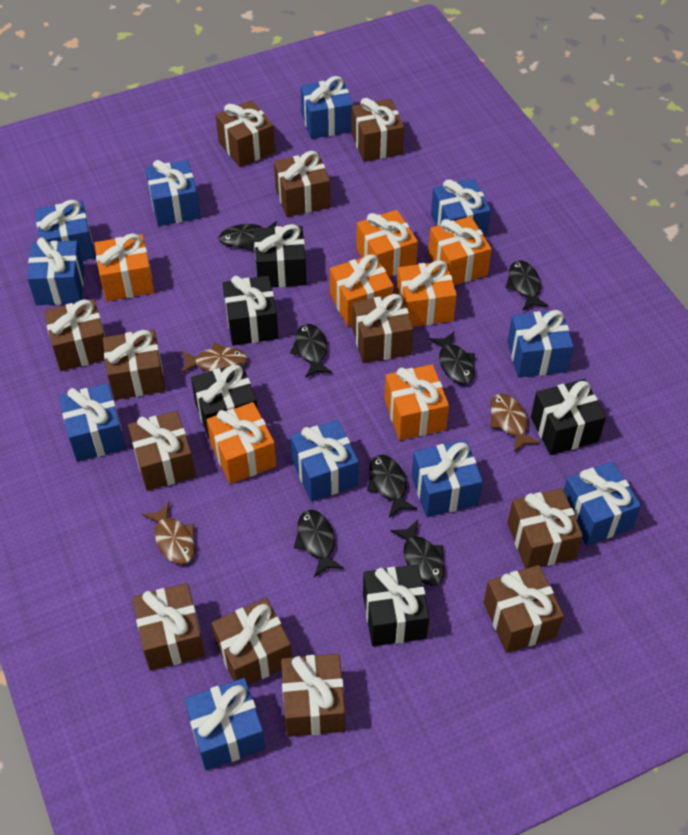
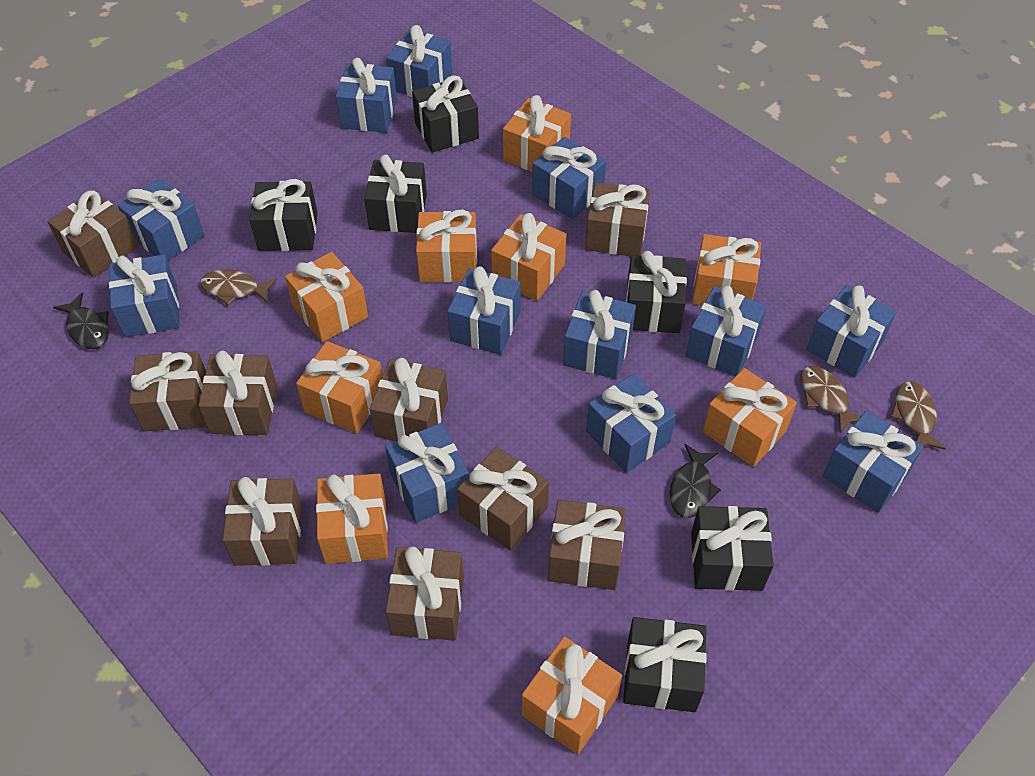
black fish: [219,221,277,250] [290,324,333,378] [294,510,344,577] [367,455,417,518] [390,520,445,586] [429,332,475,385] [506,260,549,310] = 7 -> [53,292,109,349] [670,444,721,518] = 2
black gift: [191,363,257,439] [223,276,278,345] [254,224,306,287] [363,565,429,646] [531,379,606,455] = 5 -> [249,179,318,251] [364,155,427,233] [412,75,479,153] [623,617,707,712] [626,251,687,333] [691,506,774,591] = 6
blue gift: [27,237,84,305] [35,200,95,261] [59,383,126,462] [145,160,200,226] [184,678,266,770] [290,420,359,502] [300,76,353,139] [412,440,483,517] [431,179,491,237] [508,310,574,378] [564,461,641,546] = 11 -> [109,254,180,337] [118,178,204,261] [336,58,397,133] [385,423,469,523] [386,25,452,97] [447,266,520,355] [532,137,606,219] [563,290,636,379] [586,374,676,473] [686,286,767,377] [807,285,897,378] [823,411,923,513] = 12
brown gift: [44,299,105,371] [103,329,165,400] [128,411,196,491] [132,583,205,671] [212,598,292,685] [216,100,275,167] [274,151,330,217] [281,654,345,737] [352,98,404,162] [352,294,413,363] [484,565,564,653] [507,488,583,569] = 12 -> [48,190,139,277] [129,351,206,431] [198,351,277,435] [223,477,302,566] [370,358,448,441] [386,547,464,641] [457,447,549,551] [548,500,626,590] [585,182,650,256] = 9
orange gift: [94,233,154,301] [207,402,276,484] [330,254,394,326] [356,210,418,277] [384,364,449,440] [396,260,457,327] [428,216,492,285] = 7 -> [285,252,368,342] [296,341,383,434] [316,473,388,564] [416,209,477,283] [491,213,566,301] [503,95,571,172] [522,637,622,755] [692,234,761,305] [703,368,797,467] = 9

